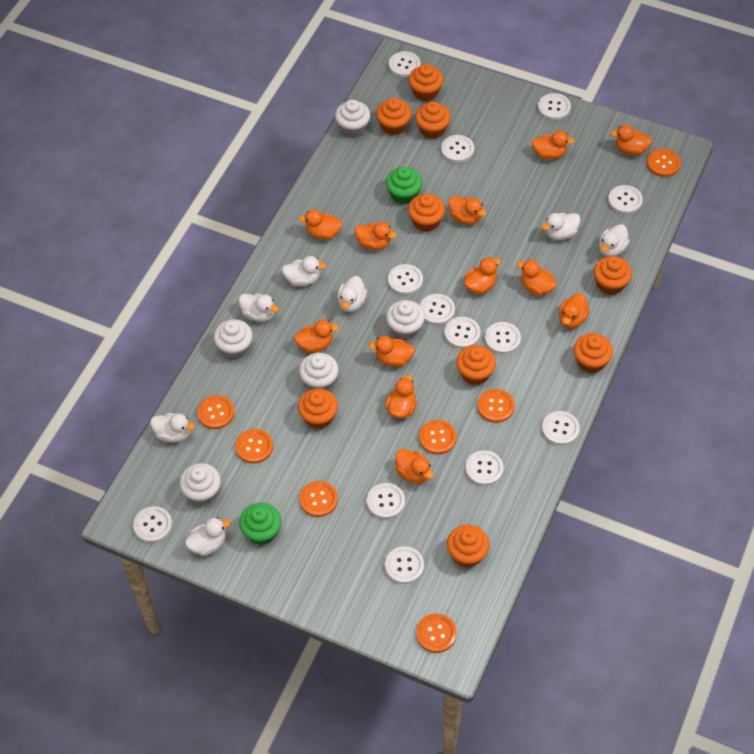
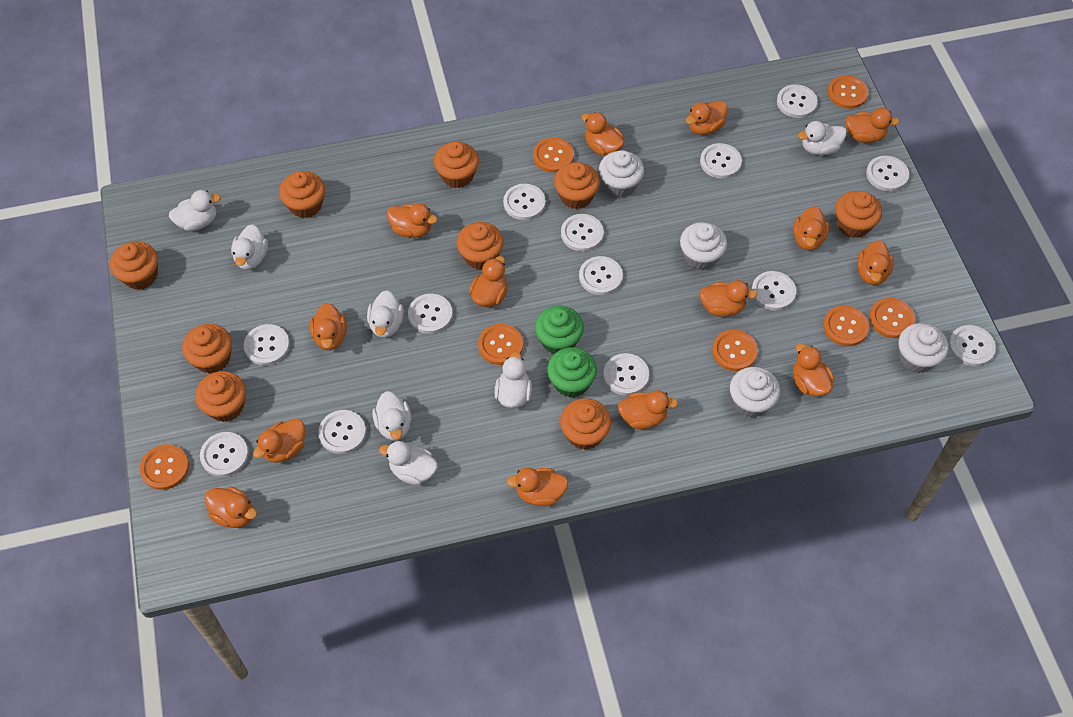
orange duck: [294,320,339,353] [298,209,342,240] [355,222,397,250] [368,336,415,367] [385,375,417,419] [395,449,434,484] [448,196,486,224] [464,257,501,294] [517,260,557,295] [532,130,575,160] [559,293,590,329] [610,125,652,155] = 12 -> [204,487,257,528] [253,419,305,463] [310,303,347,350] [387,203,438,238] [469,256,507,307] [506,467,568,506] [582,112,624,156] [618,390,678,429] [686,100,727,135] [699,280,757,317] [793,206,829,250] [793,343,834,396] [845,108,900,143] [857,240,894,285] = 14
white cupcake: [180,463,221,505] [214,319,253,359] [299,353,339,390] [335,100,371,137] [386,300,425,340] = 5 -> [599,150,644,197] [680,222,727,270] [730,367,780,417] [898,323,949,373] = 4

